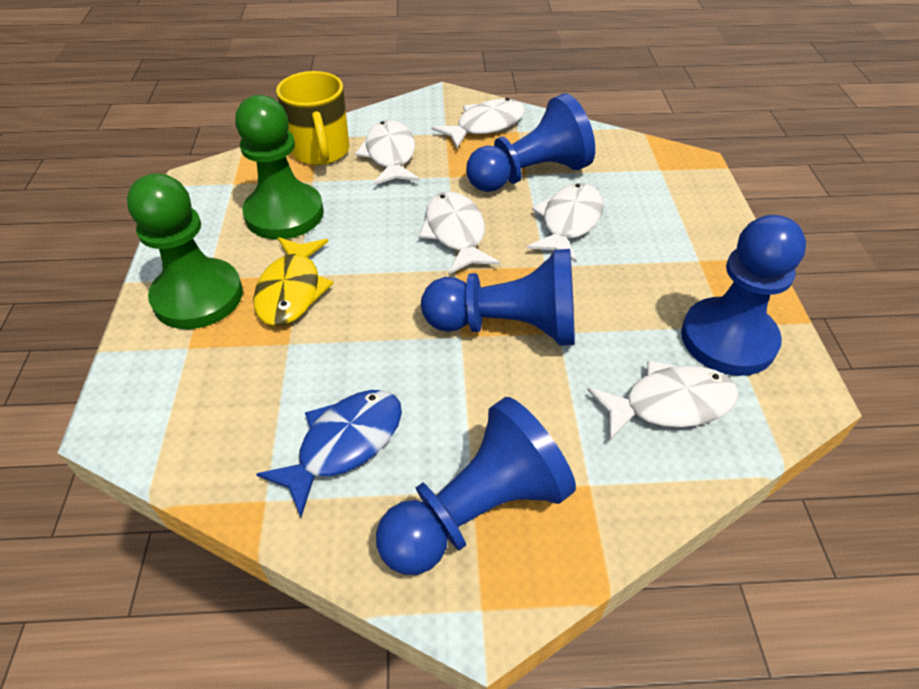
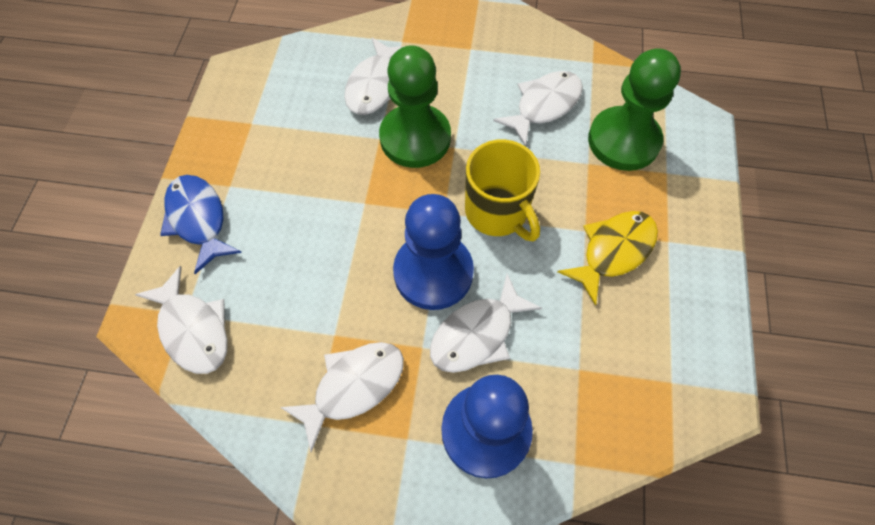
blue pawn: [376,397,576,575] [421,249,575,346] [466,93,595,192] [681,215,806,376] = 4 -> [393,194,474,310] [441,375,533,478] = 2

